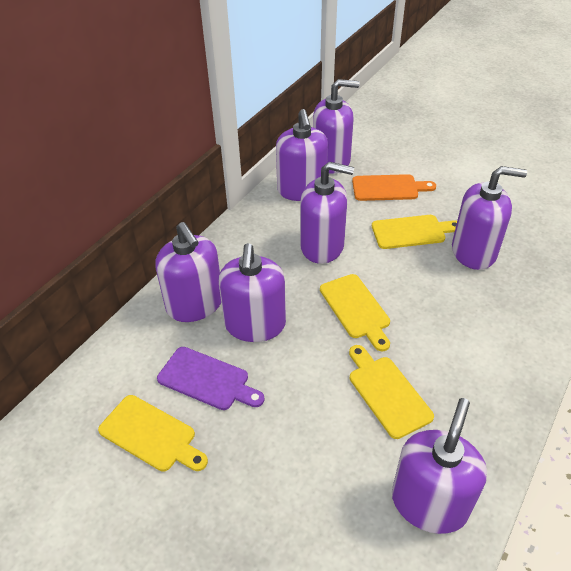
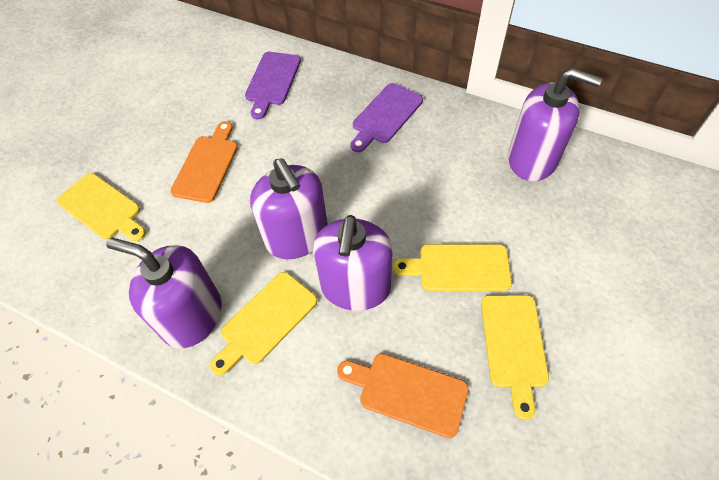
orange cutting board: [352,174,436,201] = 1 -> [170,121,238,203] [337,353,469,438] = 2
purple cutting board: [157,347,265,410] = 1 -> [245,52,301,119] [351,83,423,152] = 2
purple soap dispenser: [156,222,221,322] [219,243,286,342] [276,109,328,201] [300,162,354,264] [313,79,360,174] [392,398,487,534] [452,166,527,270] = 7 -> [106,238,222,348] [250,158,328,259] [313,215,393,311] [508,68,602,181] = 4

